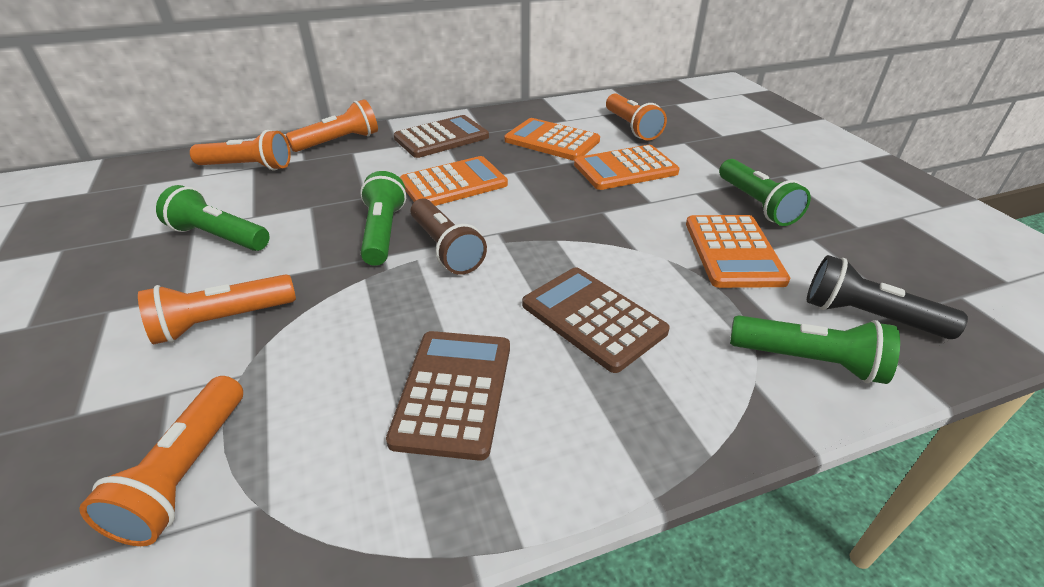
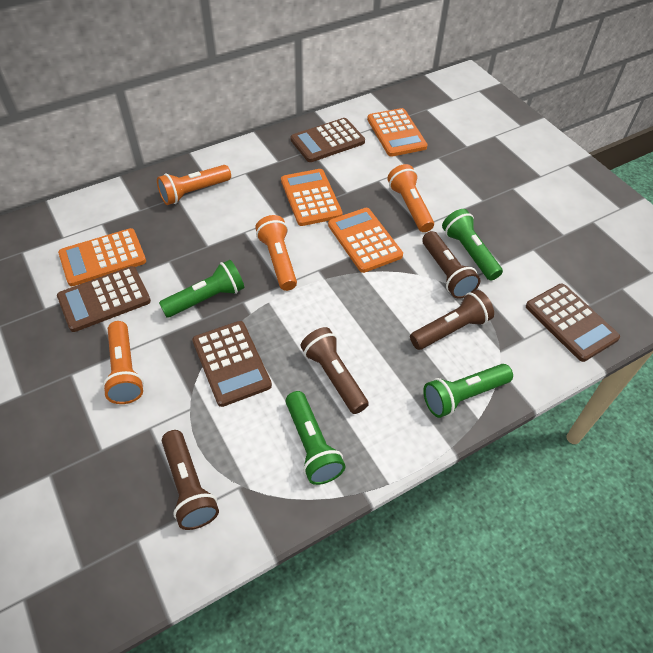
black flashlight: [807,255,968,339] = 1 -> none = 0
brown calculator: [386,331,510,461] [394,115,489,158] [522,267,670,373] = 3 -> [57,266,151,332] [192,321,272,407] [291,118,365,162] [526,284,620,362] = 4
brown flashlight: [411,198,487,275] = 1 -> [162,430,219,530] [300,327,369,414] [410,290,494,350] [422,231,480,299] = 4
orange flashlight: [79,376,243,546] [138,274,296,344] [190,130,291,171] [286,99,378,152] [606,94,667,141] = 5 -> [103,321,144,404] [157,165,231,205] [255,215,297,291] [387,164,434,232] = 4

